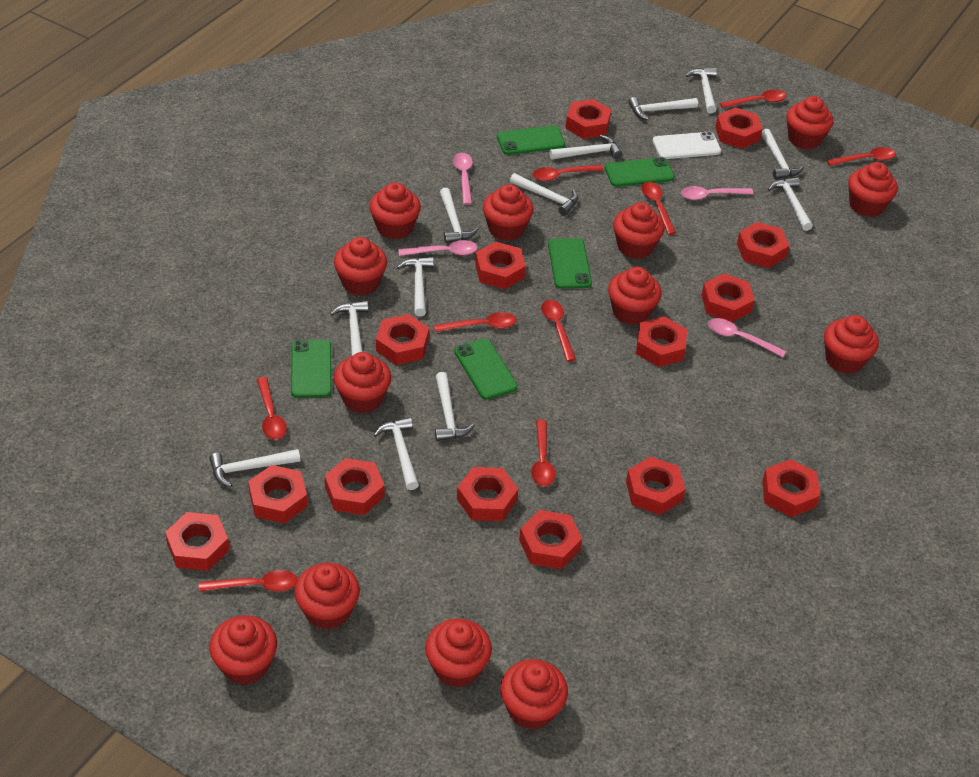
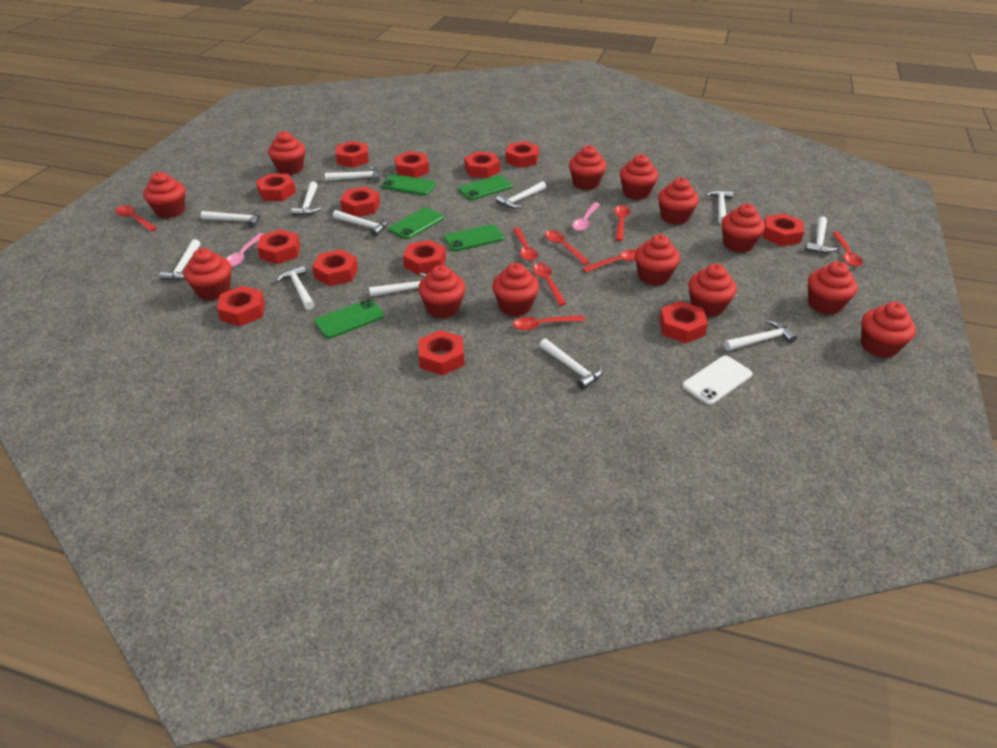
pink spoon: [398,240,478,256] [453,152,473,205] [681,186,754,200] [708,318,786,357] = 4 -> [226,233,264,267] [572,202,600,231] = 2
red nut: [165,512,230,571] [248,465,308,524] [325,458,385,515] [376,314,429,365] [457,467,518,521] [475,242,526,289] [519,510,582,569] [566,99,611,139] [626,456,685,515] [636,316,687,367] [701,273,755,322] [715,108,763,149] [737,222,790,268] [762,459,820,517] = 14 -> [217,286,265,326] [256,174,296,201] [257,229,300,264] [312,249,358,286] [336,141,369,168] [340,187,380,217] [395,151,429,178] [403,240,446,276] [419,330,464,375] [464,151,500,178] [505,141,539,168] [659,301,708,343] [763,214,804,246] = 13
red spoon: [199,570,298,592] [257,377,287,440] [434,312,516,332] [531,420,556,486] [532,165,604,181] [541,300,576,362] [641,182,676,235] [720,90,787,108] [827,147,896,166] = 9 -> [116,206,157,232] [513,228,538,261] [513,315,585,330] [533,263,567,306] [545,230,590,265] [582,249,636,273] [614,205,631,241] [832,232,863,267] = 8

